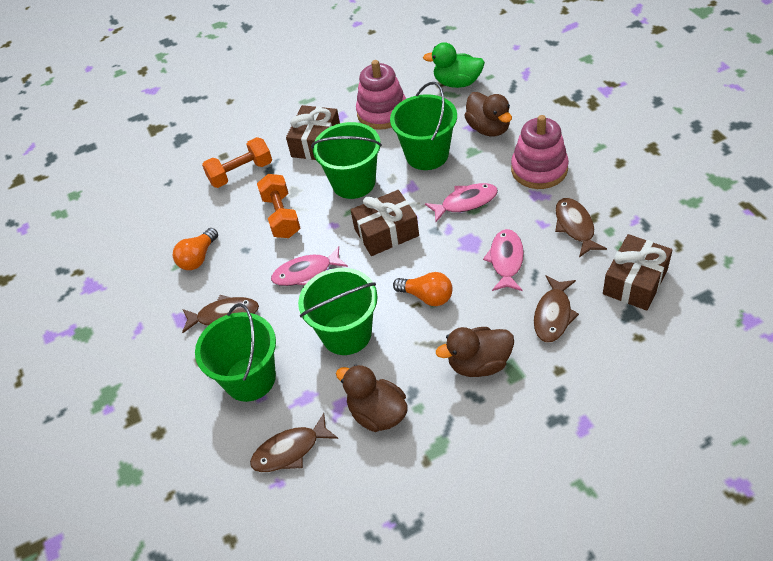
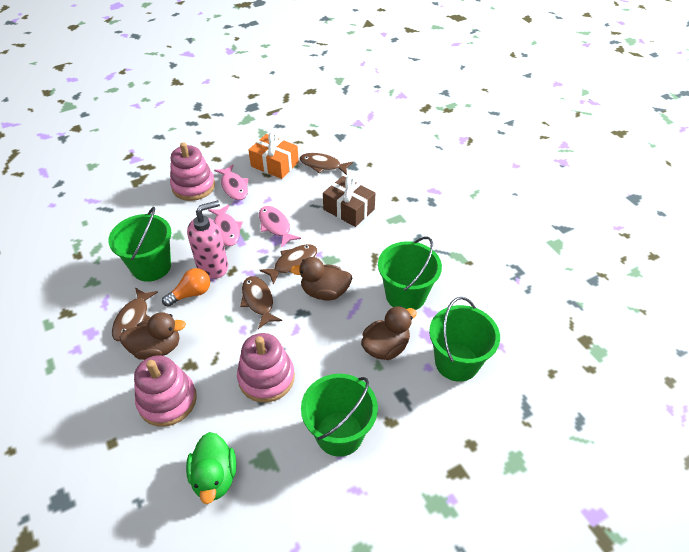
brown gift: [286,105,340,160] [351,190,419,256] [603,234,673,311] = 3 -> [323,176,376,227] = 1
orange dumbbell: [202,137,272,188] [257,174,300,238] = 2 -> none = 0
orange gift: none = 0 -> [248,132,299,179] = 1
orange light bulb: [173,228,218,270] [393,272,452,306] = 2 -> [162,268,210,307] = 1
pink soap dispenser: none = 0 -> [187,200,228,279] = 1
pink stacking toy: [356,60,406,130] [511,115,569,189] = 2 -> [134,355,197,427] [170,142,215,201] [237,333,295,403] = 3

